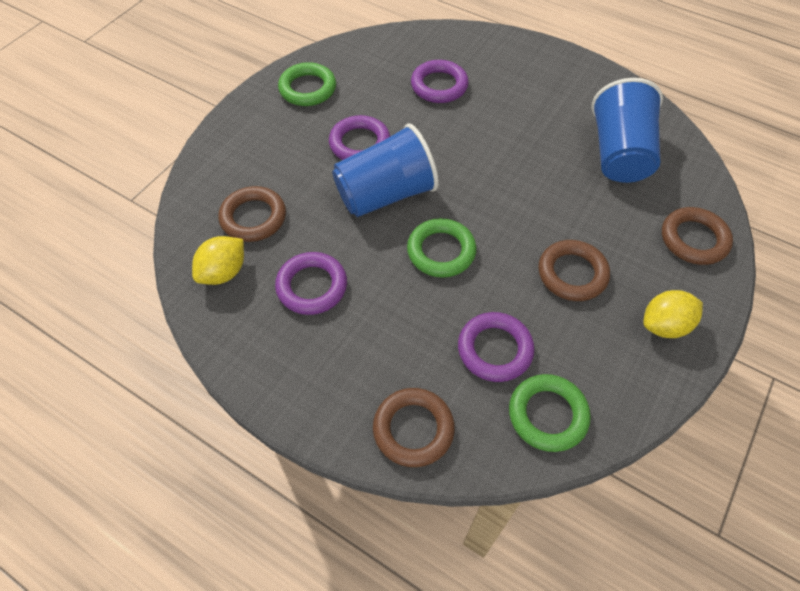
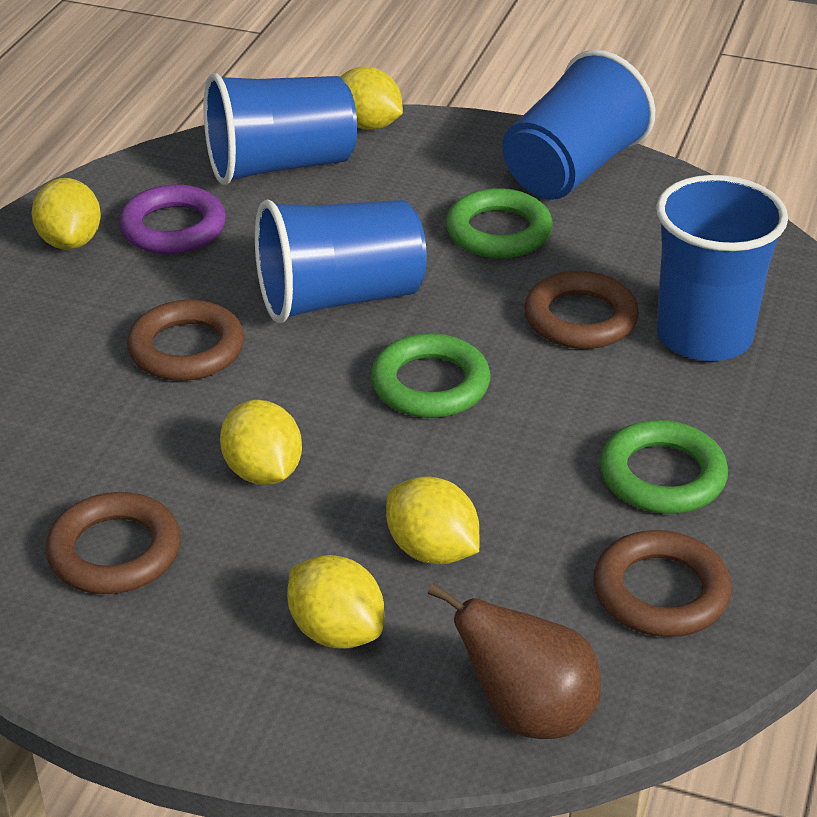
blue cup: [332,124,439,217] [591,78,663,183] = 2 -> [204,73,357,185] [255,200,427,323] [502,50,655,200] [656,175,788,361] = 4
brown pear: none = 0 -> [427,583,601,739] = 1
purple ring: [275,252,347,315] [329,115,390,160] [411,60,469,103] [458,312,534,382] = 4 -> [119,185,226,254] = 1
yellow lemon: [192,236,244,285] [643,290,703,338] = 2 -> [32,178,101,249] [220,400,302,485] [287,555,384,649] [340,67,403,130] [386,476,479,565] = 5

